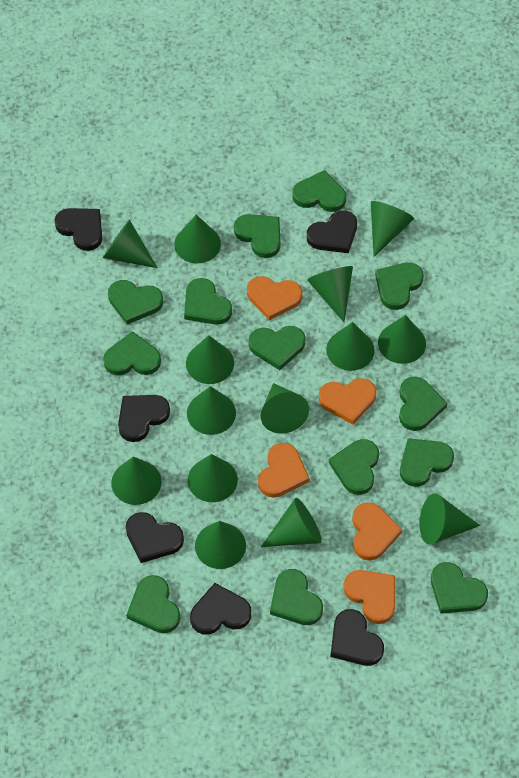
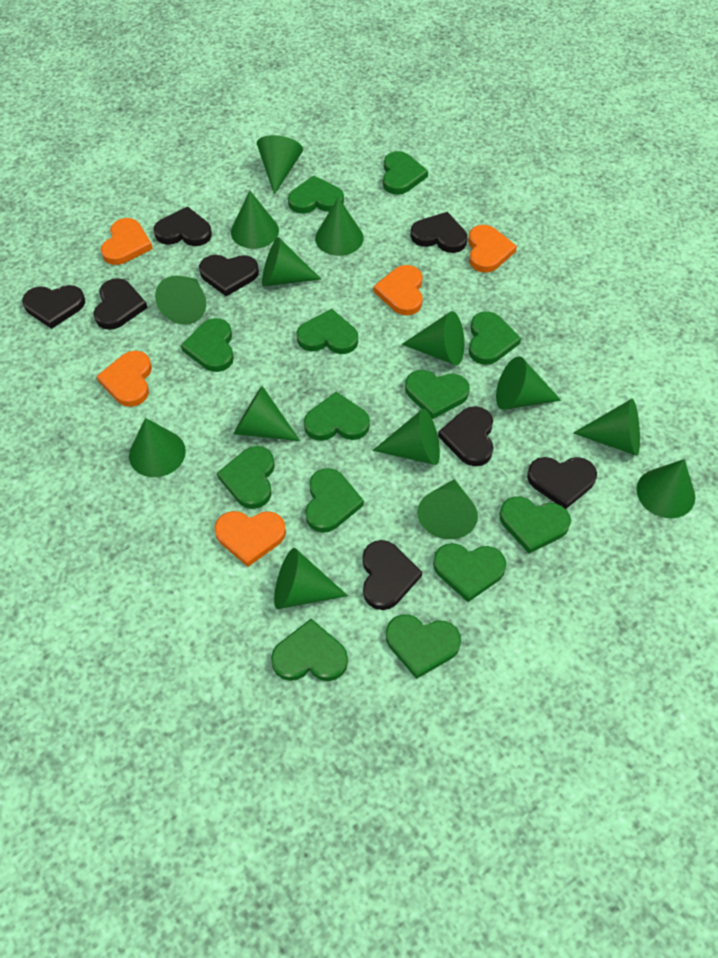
black heart: [55,208,102,251] [118,395,170,442] [126,512,184,563] [190,583,251,635] [307,210,357,253] [330,609,384,666] = 6 -> [22,285,85,329] [94,278,147,330] [154,207,212,246] [199,255,259,296] [363,540,422,610] [410,212,467,253] [438,406,493,466] [527,457,597,509] = 8

